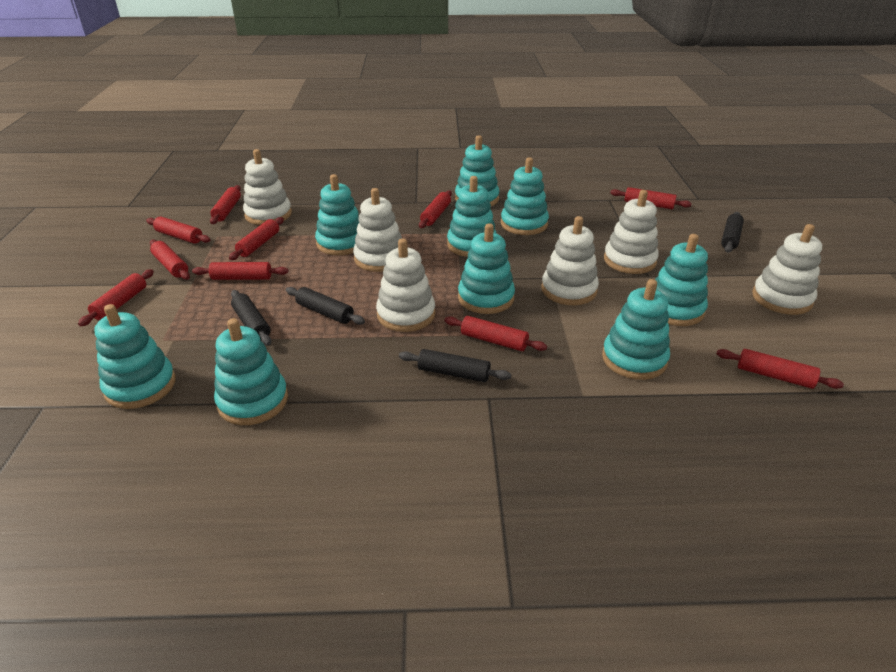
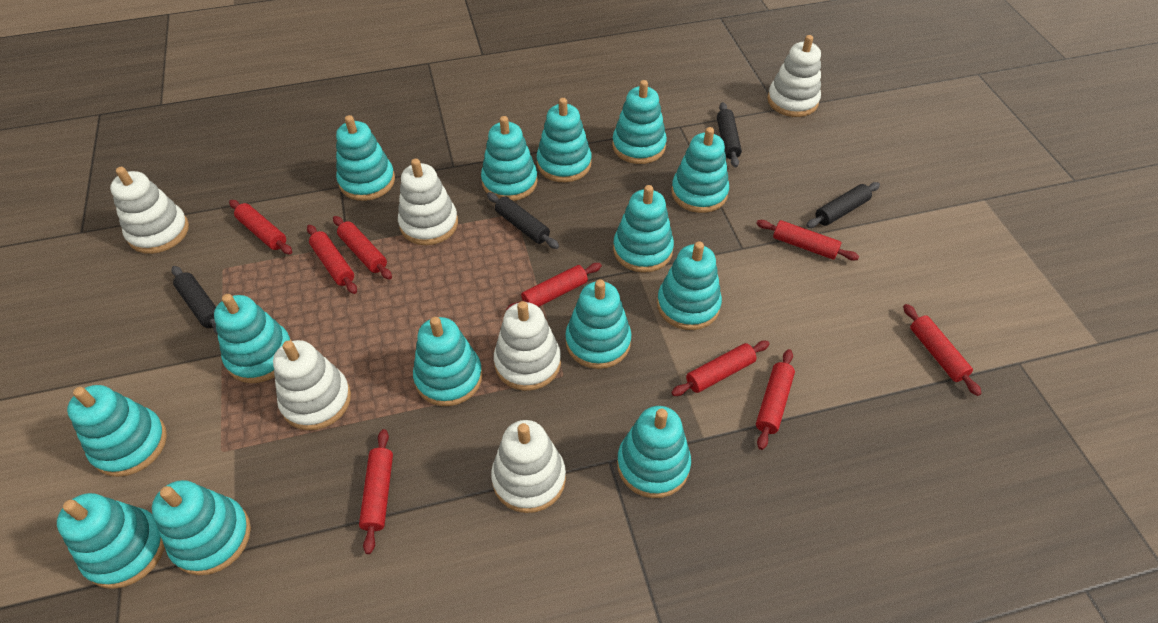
red rolling pin: [78,269,154,326] [146,217,210,244] [150,240,190,280] [192,262,288,280] [210,185,241,224] [229,217,284,260] [419,190,452,228] [445,316,547,351] [610,187,692,209] [716,349,844,389] = 10 -> [229,200,292,254] [307,225,357,294] [333,216,392,280] [359,429,393,554] [506,263,602,311] [671,341,770,396] [756,220,859,261] [756,349,795,450] [903,304,982,396] = 9
turquoise stacking toy: [94,304,176,409] [214,318,288,425] [315,174,359,255] [447,176,497,257] [455,135,499,206] [458,223,515,314] [501,157,549,235] [602,279,670,380] [655,234,708,326] = 9 -> [57,493,165,589] [67,385,167,477] [152,480,251,575] [214,294,292,383] [336,115,395,201] [413,317,483,406] [481,116,538,201] [537,98,592,183] [565,280,631,369] [612,80,667,164] [613,185,674,273] [617,406,691,498] [657,241,722,330] [671,127,729,213] = 14

